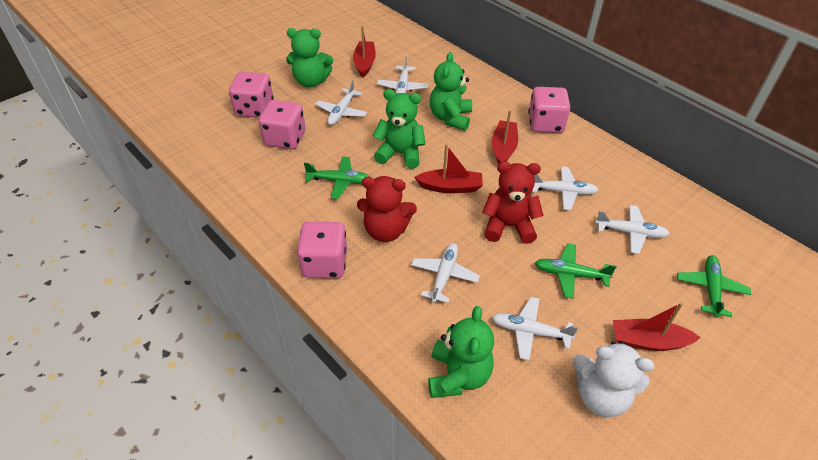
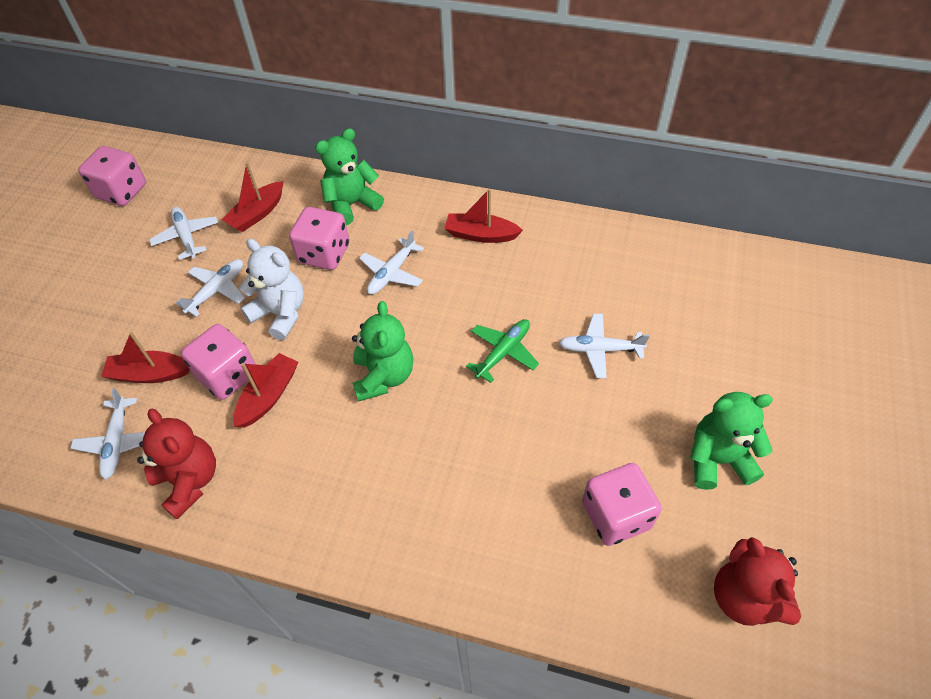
green plane: [304,156,370,199] [535,243,616,299] [677,255,751,317] = 3 -> [466,319,539,383] = 1
green teddy bear: [286,28,333,87] [372,89,425,169] [428,306,494,398] [430,52,472,131] = 4 -> [315,128,384,225] [352,301,413,402] [690,392,773,490] = 3
white plane: [315,80,367,125] [377,56,428,94] [411,243,480,303] [492,297,578,360] [533,166,598,210] [595,205,670,254] = 6 -> [70,388,145,479] [149,207,218,260] [176,259,245,317] [359,230,424,294] [559,314,649,378] = 5

